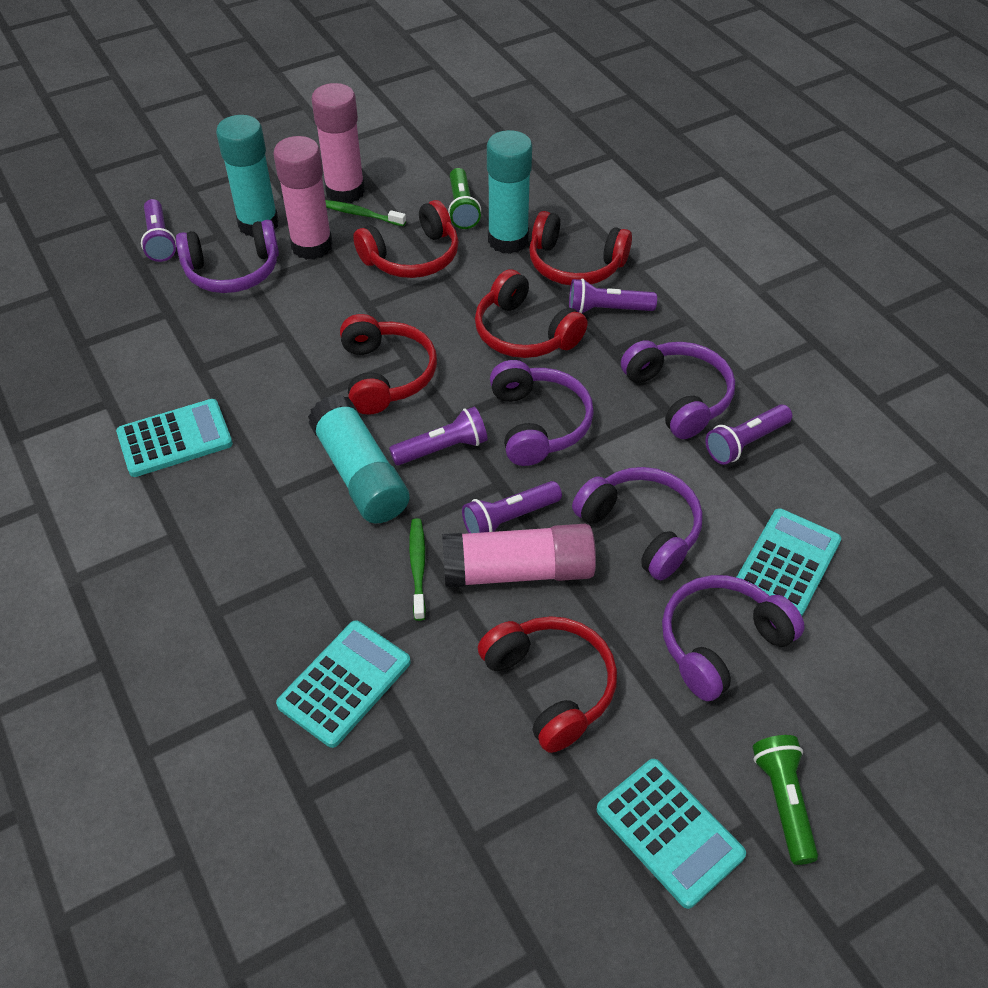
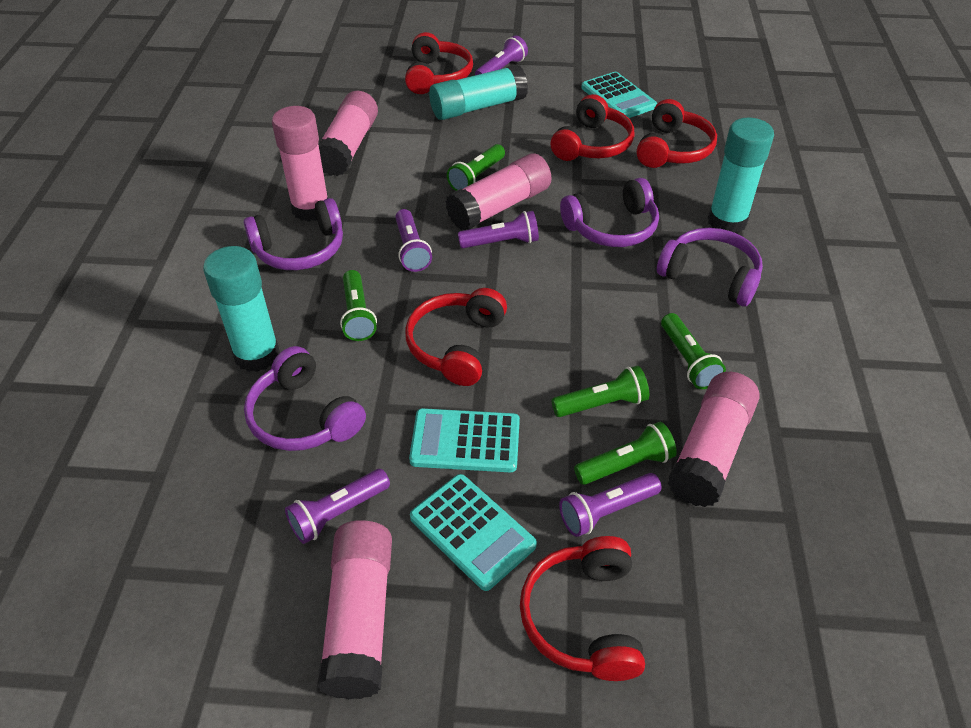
green flashlight: [448,168,481,229] [753,735,818,865] = 2 -> [340,270,377,341] [447,144,505,191] [552,366,649,417] [574,422,677,485] [661,313,726,389] = 5
green toothbrush: [325,200,406,226] [409,518,426,621] = 2 -> none = 0
pink glue stick: [274,136,333,260] [312,83,365,203] [442,524,596,588] = 3 -> [272,106,328,222] [317,520,392,699] [318,91,378,176] [445,153,552,230] [668,372,760,507] = 5
purple headphones: [176,220,279,293] [490,360,594,466] [572,467,703,580] [621,340,735,439] [662,575,805,701] = 5 -> [244,198,343,270] [244,346,366,451] [560,178,659,247] [657,228,763,306] = 4
turquoise calculator: [116,399,233,477] [276,620,411,748] [597,759,746,909] [736,508,841,616] = 4 -> [409,408,520,472] [410,474,537,591] [581,72,657,118] = 3

